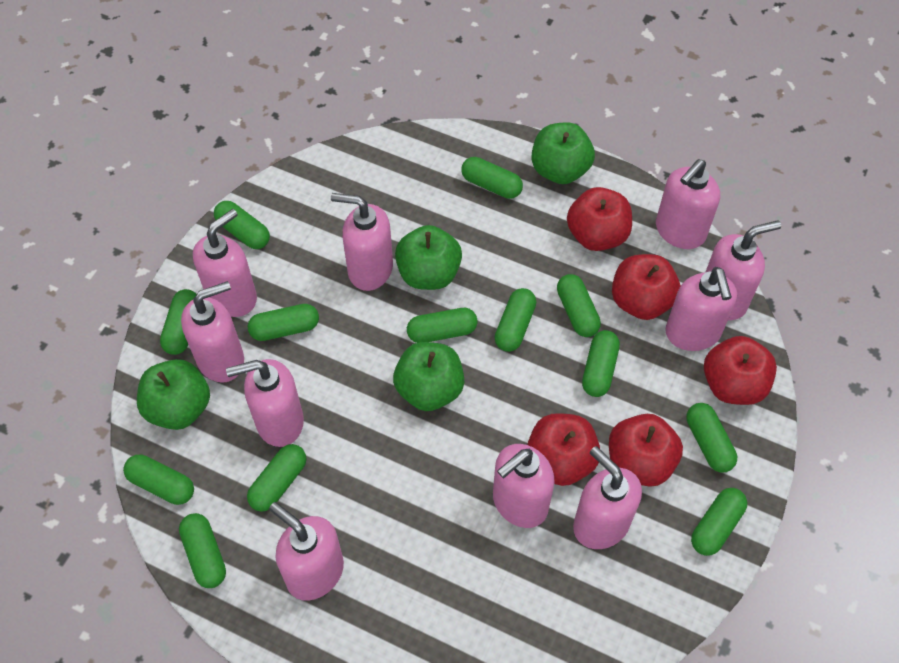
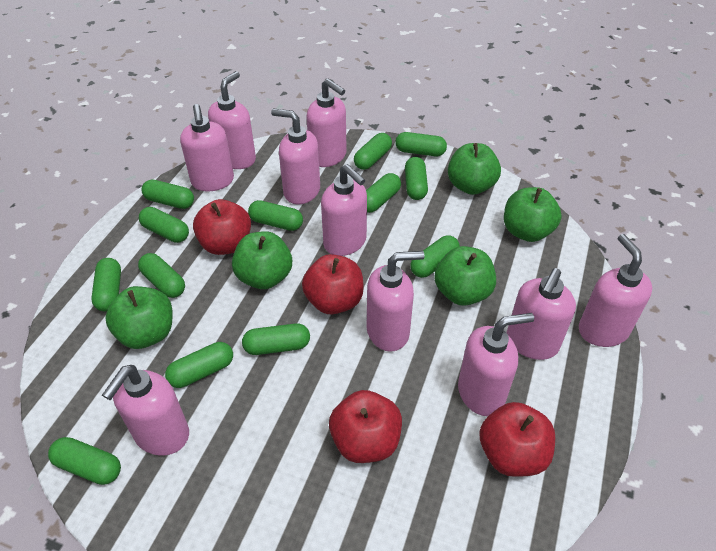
green apple: [137,359,210,430] [393,342,464,411] [395,225,462,290] [531,122,595,184] = 4 -> [105,286,172,349] [232,231,292,289] [434,246,496,306] [448,143,501,195] [504,187,562,242] = 5
red apple: [527,413,600,486] [567,187,632,251] [609,414,683,487] [612,254,681,320] [704,336,777,405] = 5 -> [193,199,251,255] [302,254,364,314] [329,390,402,463] [479,402,555,477] = 4

